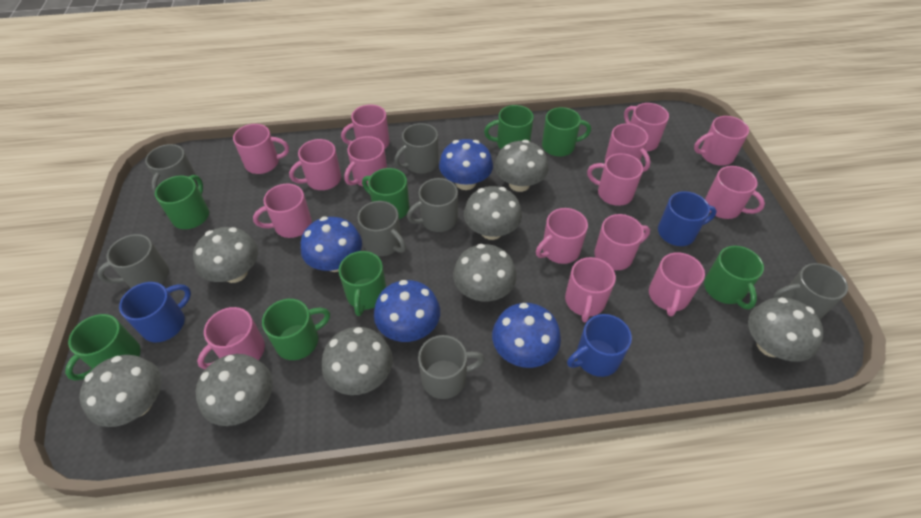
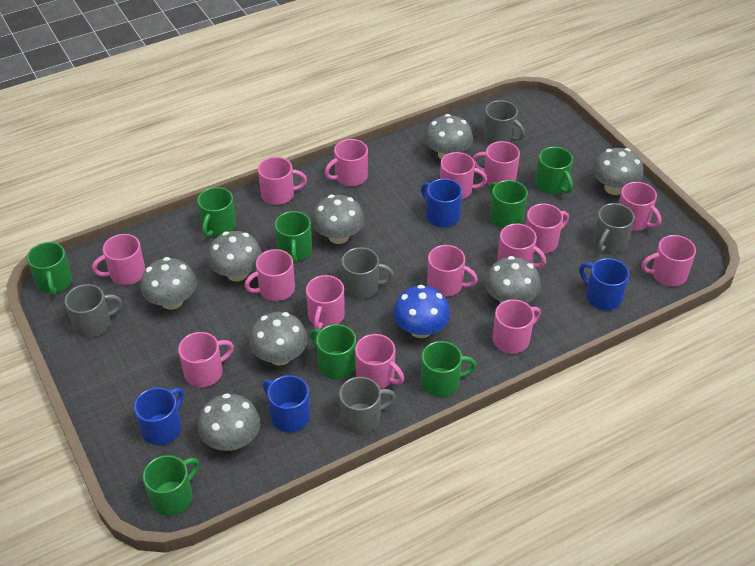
blue mug: [119,282,191,342] [567,314,632,377] [658,191,717,246] = 3 -> [134,387,184,445] [263,375,310,432] [421,179,462,227] [579,258,629,310] = 4
blue mushroom: [301,217,362,272] [374,280,440,342] [439,139,493,190] [492,303,561,368] = 4 -> [393,285,450,338] = 1
grey mug: [97,234,169,288] [145,144,197,194] [358,201,406,256] [394,123,439,174] [407,178,458,232] [418,335,485,399] [773,263,848,319] = 7 -> [65,284,122,338] [339,377,396,434] [342,247,394,299] [483,100,525,144] [593,203,635,253] = 5

